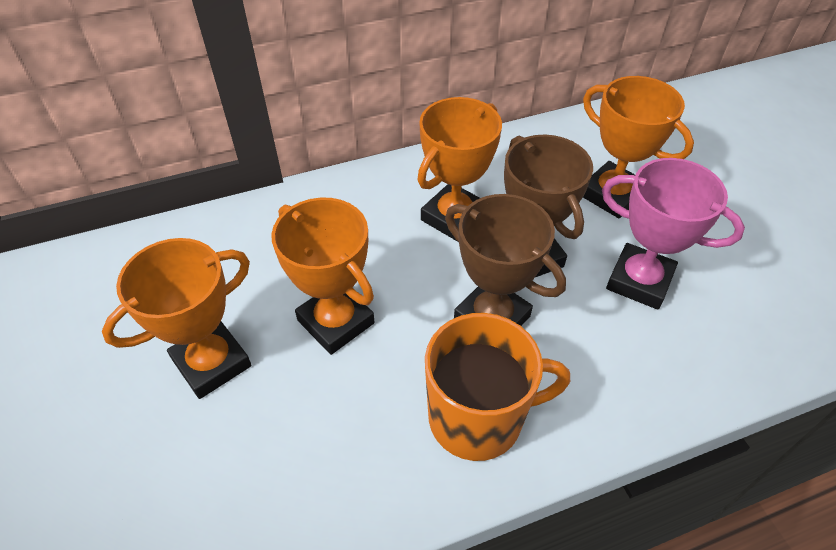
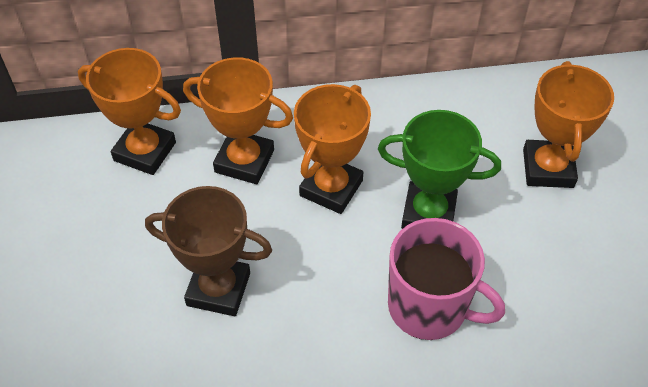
brown trophy: [445,194,566,326] [504,135,593,277] = 2 -> [145,186,272,316] = 1
green trophy: none = 0 -> [378,110,501,229] = 1
orange mug: [425,313,570,461] = 1 -> none = 0
pink mug: none = 0 -> [388,218,505,340] = 1
pink trophy: [602,158,745,309] = 1 -> none = 0

